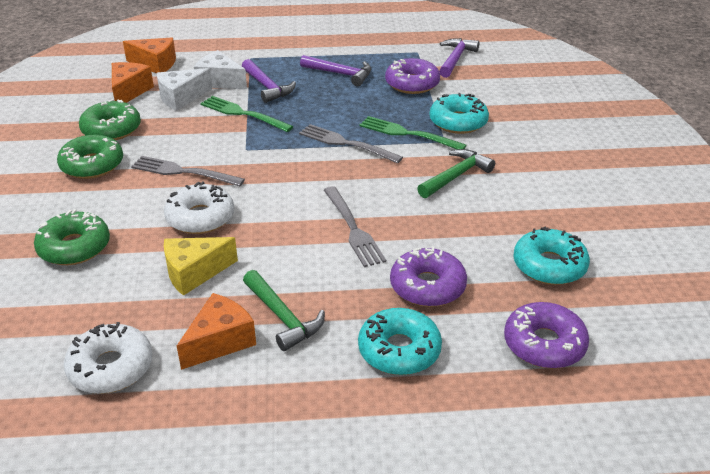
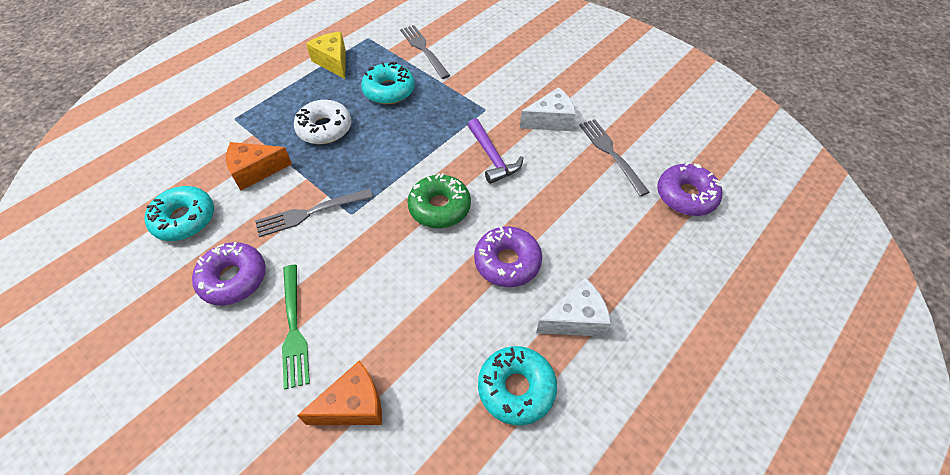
green donut: [34,209,110,265] [57,135,123,179] [79,99,141,140] = 3 -> [407,173,471,228] = 1
green fork: [200,96,294,132] [360,116,467,150] = 2 -> [282,265,310,390] = 1
green hammer: [243,270,325,351] [417,149,495,198] = 2 -> none = 0
orange cheese: [112,62,154,103] [123,38,176,73] [177,293,256,370] = 3 -> [226,142,292,191] [297,361,382,425] = 2
purple hammer: [242,59,296,103] [300,55,371,86] [439,38,479,78] = 3 -> [468,118,523,184] = 1
white donut: [64,322,152,394] [164,181,234,234] = 2 -> [294,100,352,144] = 1

